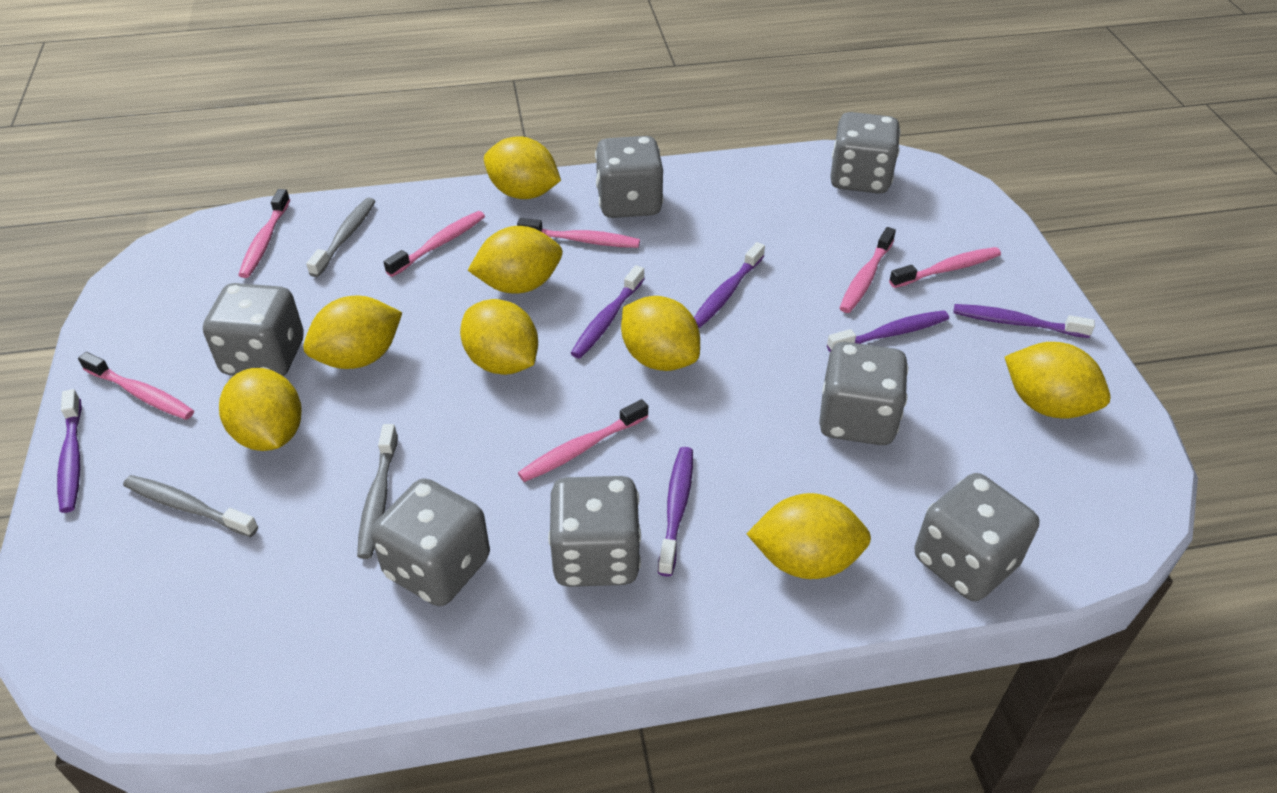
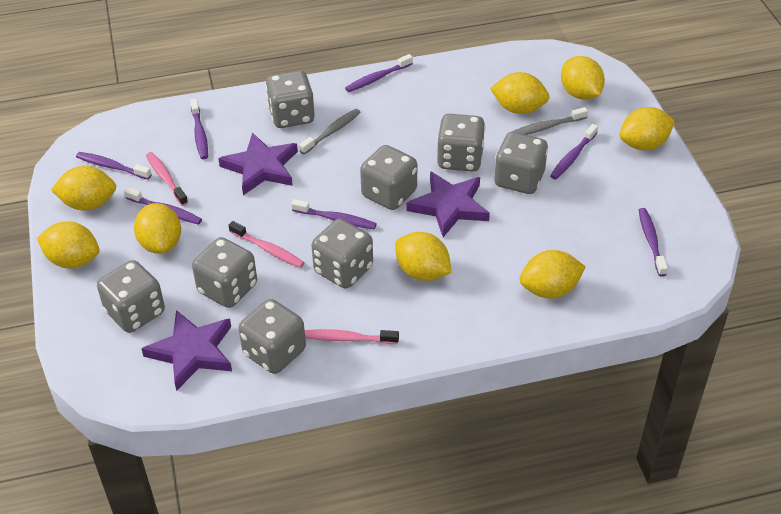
grey dice: [203,283,304,377] [371,478,490,606] [548,476,641,587] [595,136,663,218] [819,342,909,445] [830,112,901,194] [915,473,1039,601] = 7 -> [97,260,165,333] [192,237,257,308] [238,299,306,374] [265,71,315,128] [311,219,373,288] [360,145,417,210] [437,114,485,172] [494,132,548,194] = 8
grey toothbrush: [123,475,258,537] [306,198,376,277] [357,424,398,559] = 3 -> [299,109,361,154] [512,107,588,135] = 2
pink toothbrush: [78,352,194,420] [239,189,290,278] [384,211,485,277] [517,218,640,248] [518,399,648,482] [840,227,896,313] [889,247,1001,288] = 7 -> [146,152,188,206] [228,221,305,268] [305,329,399,344] = 3
purple star: none = 0 -> [141,310,232,391] [218,132,298,195] [406,171,490,237] = 3
purple toothbrush: [57,389,82,513] [571,265,645,358] [658,447,693,577] [694,242,765,328] [827,310,949,352] [953,304,1095,338] = 6 -> [76,152,152,180] [124,187,202,225] [190,99,208,159] [291,199,377,229] [345,54,413,92] [550,124,598,179] [639,208,668,276] = 7

